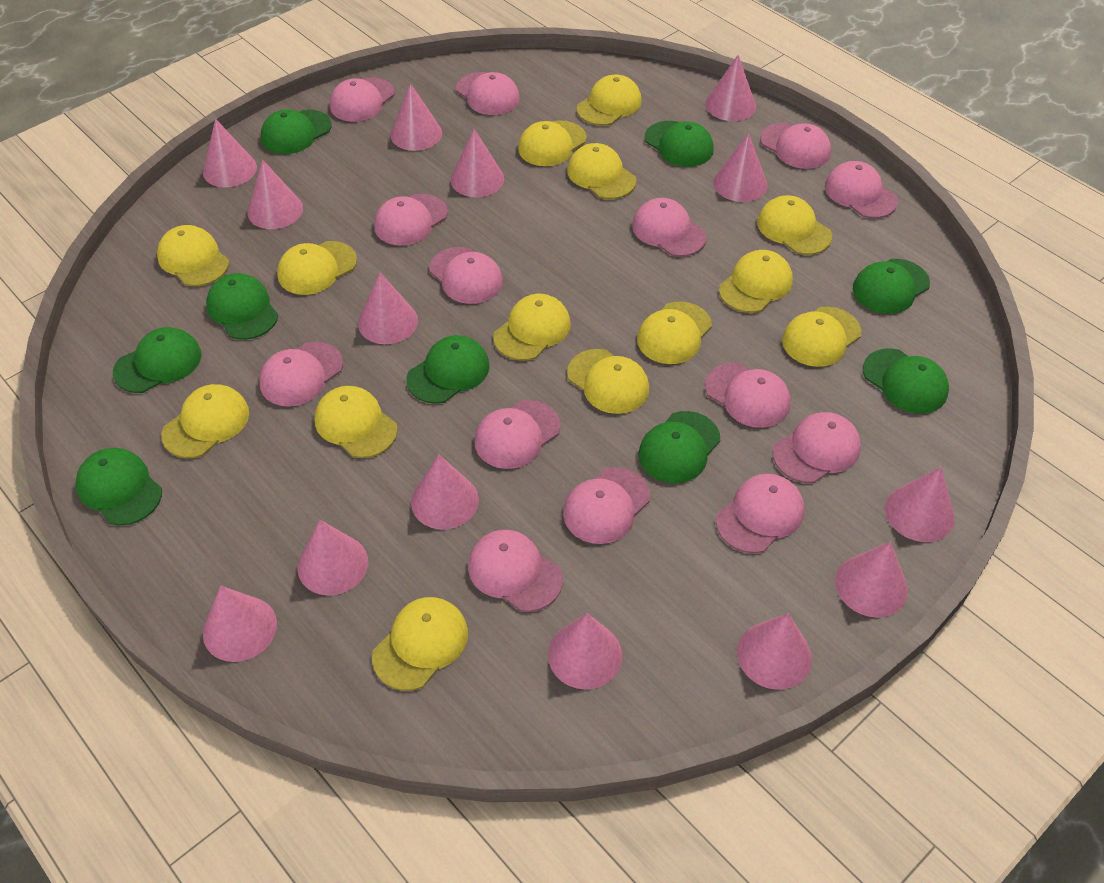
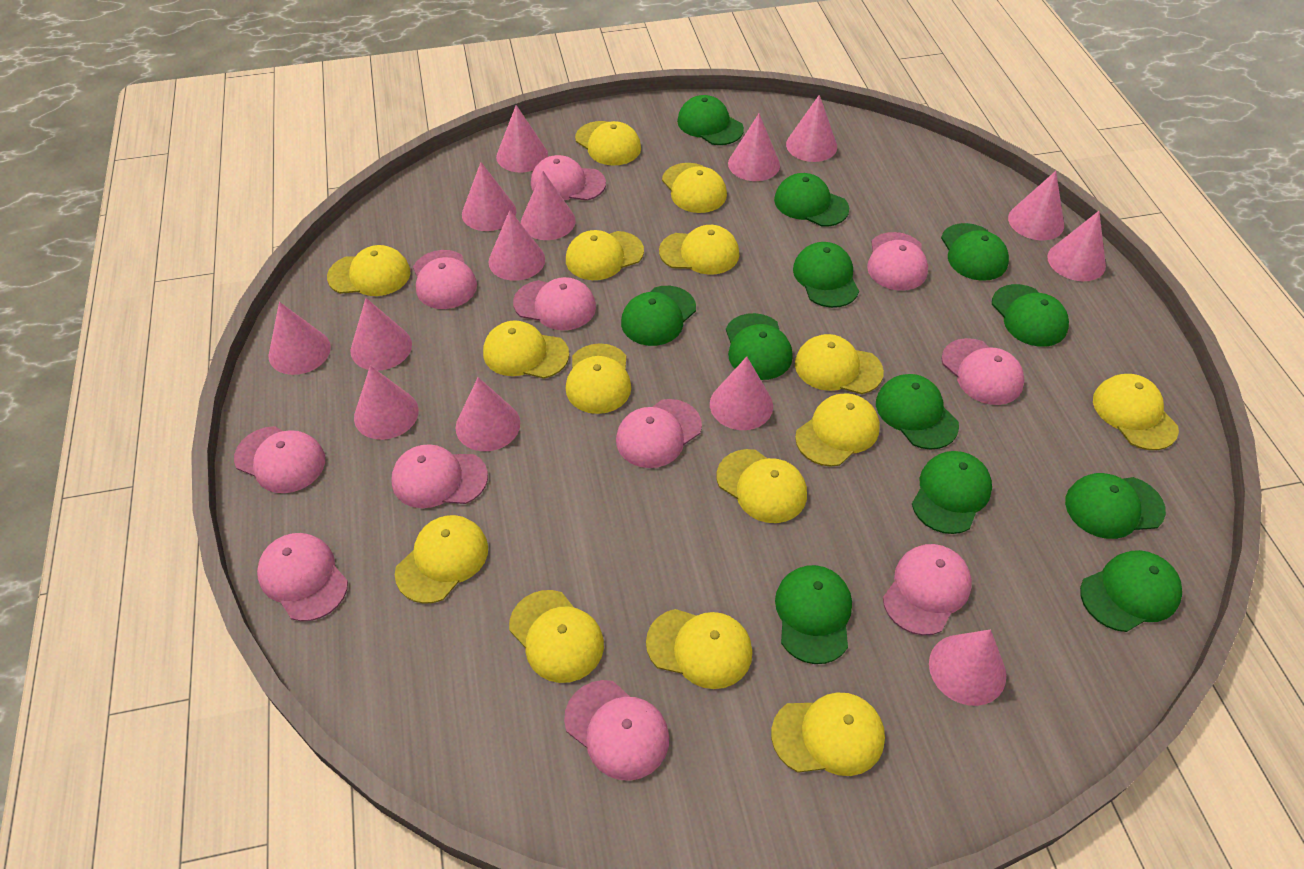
green cap: [75,448,162,526] [113,327,201,393] [206,273,278,340] [261,109,332,154] [407,335,490,404] [639,411,720,483] [645,121,714,167] [853,259,930,314] [863,348,949,414] = 9 -> [621,286,696,346] [677,95,744,145] [726,313,793,380] [774,173,849,227] [775,565,852,664] [793,242,859,308] [876,374,959,450] [912,451,992,534] [941,223,1009,281] [992,284,1069,347] [1065,473,1166,539] [1080,550,1182,632] = 12
pink cap: [259,342,343,406] [330,77,395,122] [374,194,448,246] [429,247,503,304] [456,72,520,115] [468,530,563,612] [474,400,560,469] [563,467,650,544] [632,198,707,257] [705,363,791,428] [716,474,804,553] [760,123,831,169] [773,412,861,483] [825,161,898,218] = 14 -> [234,426,325,493] [257,533,348,621] [391,444,488,508] [413,250,477,309] [513,277,596,330] [531,155,606,201] [564,680,669,781] [616,399,702,468] [867,232,928,291] [883,544,972,636] [941,338,1025,405] = 11
yellow cap: [157,225,229,286] [161,384,249,458] [277,241,357,295] [315,386,398,458] [372,597,468,691] [493,294,571,360] [518,120,587,166] [567,143,636,199] [567,349,649,414] [577,74,642,126] [637,301,712,364] [719,250,793,313] [757,195,832,255] [782,306,861,367] = 14 -> [327,245,411,296] [395,515,488,604] [483,320,569,379] [509,590,604,683] [566,230,644,280] [566,343,631,414] [575,121,641,166] [646,609,753,689] [659,225,739,275] [662,163,727,213] [717,449,807,523] [771,693,885,776] [795,334,884,394] [795,393,880,467] [1093,374,1179,450] = 15

